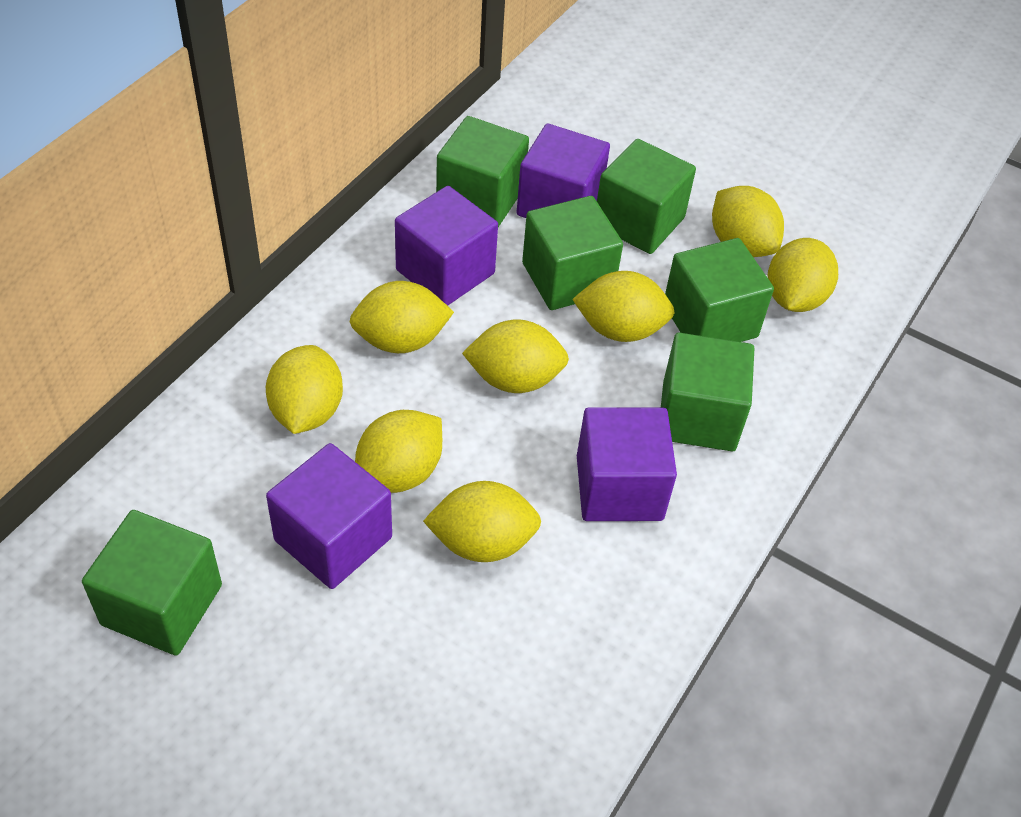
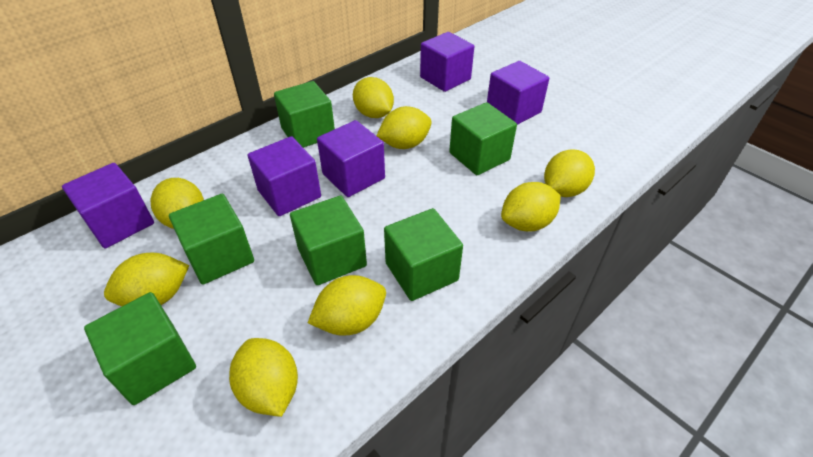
purple cube: [266,443,392,589] [395,186,498,306] [516,124,610,218] [577,407,677,521] = 4 -> [62,163,154,248] [248,136,321,216] [317,120,385,197] [420,32,474,92] [487,61,549,125] = 5

